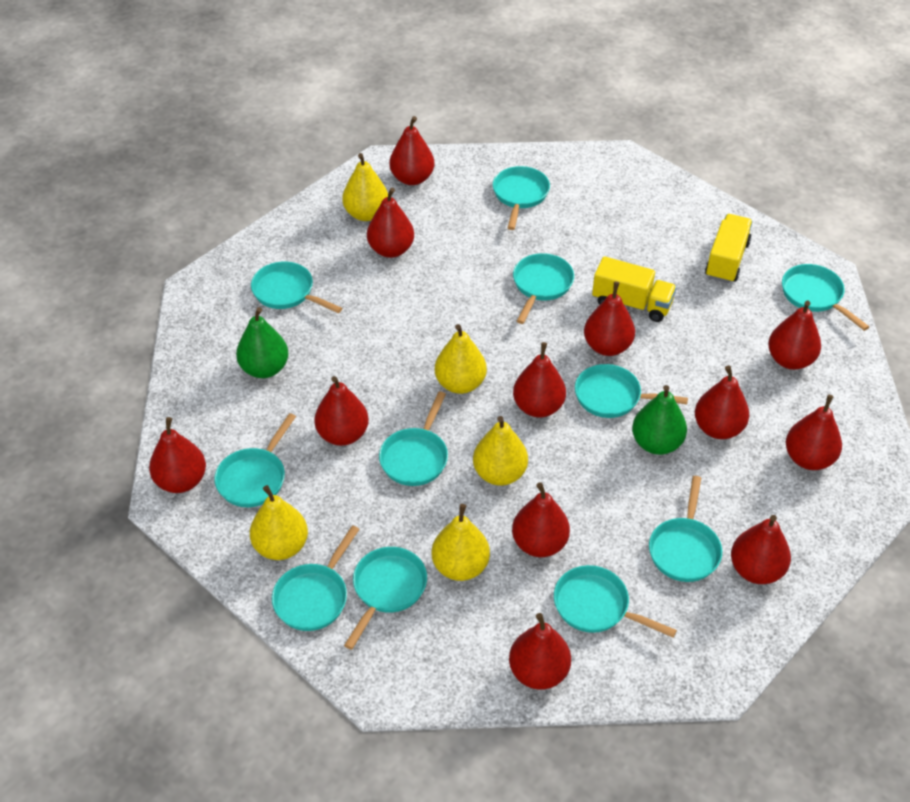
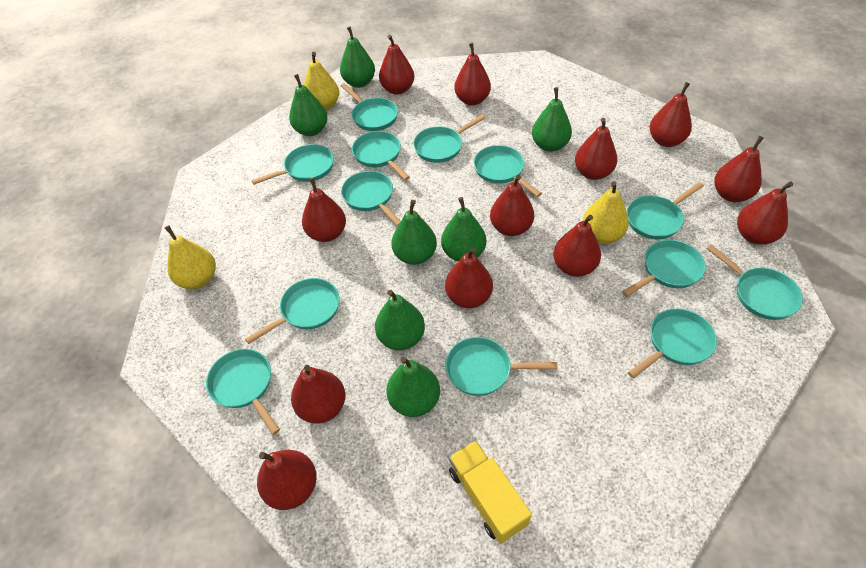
green pear: [236,307,289,378] [632,385,687,455] = 2 -> [289,74,327,136] [340,26,375,88] [375,290,425,350] [386,357,440,417] [391,200,437,265] [441,197,486,261] [532,87,572,152] = 7
turquoise pan: [214,413,296,507] [251,262,342,313] [272,525,360,631] [344,547,427,650] [379,391,448,486] [493,166,550,230] [513,253,574,324] [554,565,677,638] [575,364,688,418] [649,476,722,582] [782,264,869,331] = 11 -> [206,349,280,435] [245,278,340,344] [251,144,334,185] [341,83,398,131] [341,171,401,226] [352,131,410,180] [413,114,486,163] [446,337,557,396] [474,145,542,197] [622,240,706,297] [627,182,704,239] [628,308,717,378] [707,245,803,320] = 13
yellow pear: [250,485,308,560] [342,153,388,221] [432,504,490,581] [435,324,487,394] [473,416,528,486] = 5 -> [165,225,216,289] [304,52,339,111] [582,181,629,244] = 3
yellow truck: [592,256,677,322] [705,214,753,283] = 2 -> [449,440,532,544] = 1

